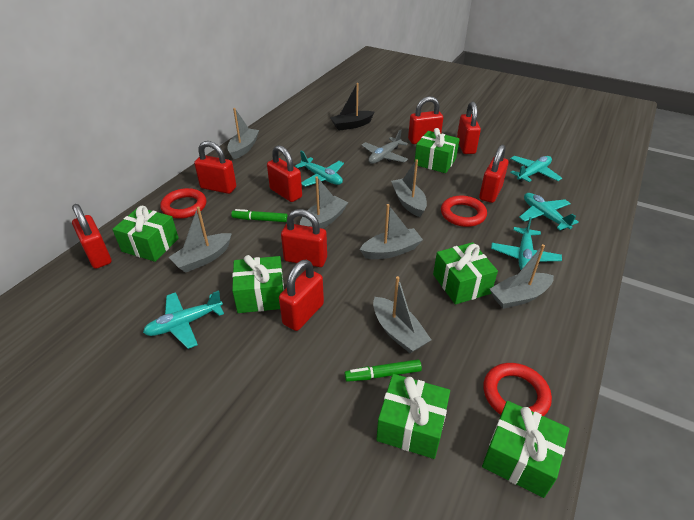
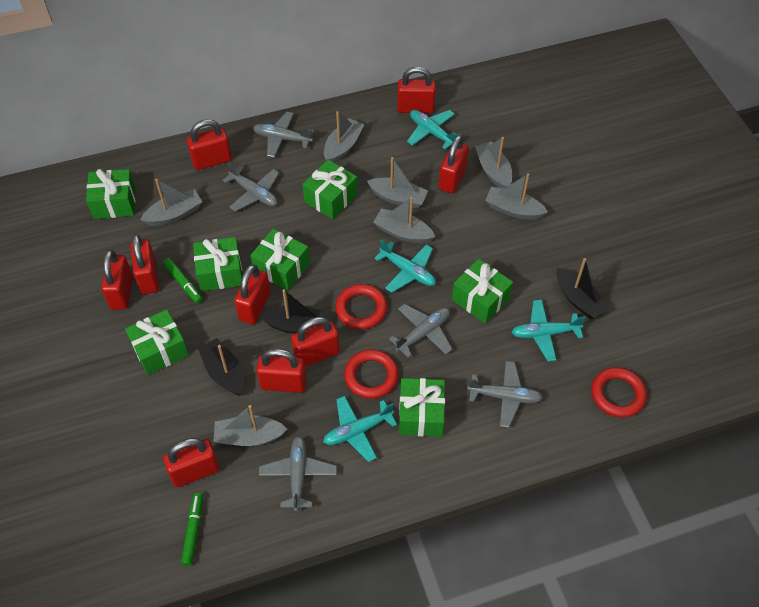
black boat: [330,83,374,131] = 1 -> [198,338,244,396] [259,289,328,334] [556,258,609,319] = 3
green gift: [112,206,179,262] [232,255,284,313] [376,374,450,459] [415,128,460,173] [433,242,498,304] [482,401,570,498] = 6 -> [86,169,136,219] [125,309,189,375] [193,237,243,292] [250,229,310,290] [302,160,358,219] [399,378,445,437] [452,259,513,324] = 7
grey plane: [361,130,408,164] = 1 -> [222,162,279,211] [253,112,314,158] [259,436,337,511] [389,304,453,358] [467,361,543,428] = 5
red padlock: [72,204,111,269] [194,141,236,194] [267,145,302,202] [279,260,324,331] [281,209,327,267] [408,96,443,144] [457,102,481,154] [479,145,509,203] = 8 -> [101,250,133,310] [130,234,159,294] [163,438,220,487] [187,119,232,170] [234,264,271,324] [256,349,307,393] [291,317,340,367] [397,66,436,113] [439,135,469,193] = 9
turquoise plane: [143,290,224,349] [295,151,344,187] [491,217,562,270] [510,156,562,182] [519,193,579,230] = 5 -> [323,396,397,462] [374,240,436,292] [407,110,460,149] [511,300,586,361] = 4

